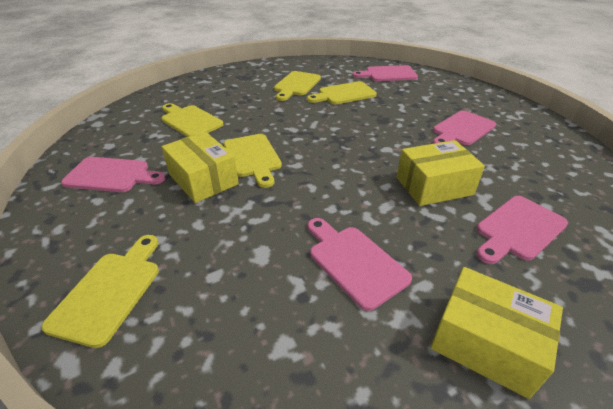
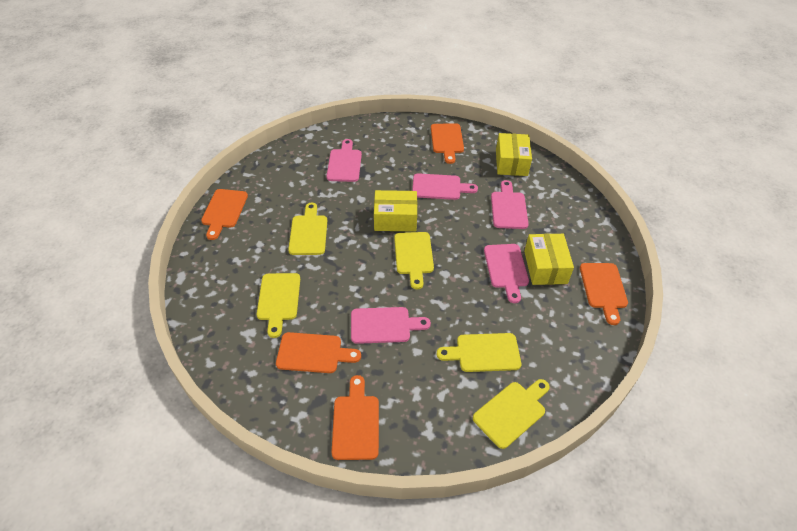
orange cutting board: none = 0 -> [201,189,248,240] [276,332,361,373] [332,375,379,460] [431,123,464,164] [580,263,628,325] = 5

